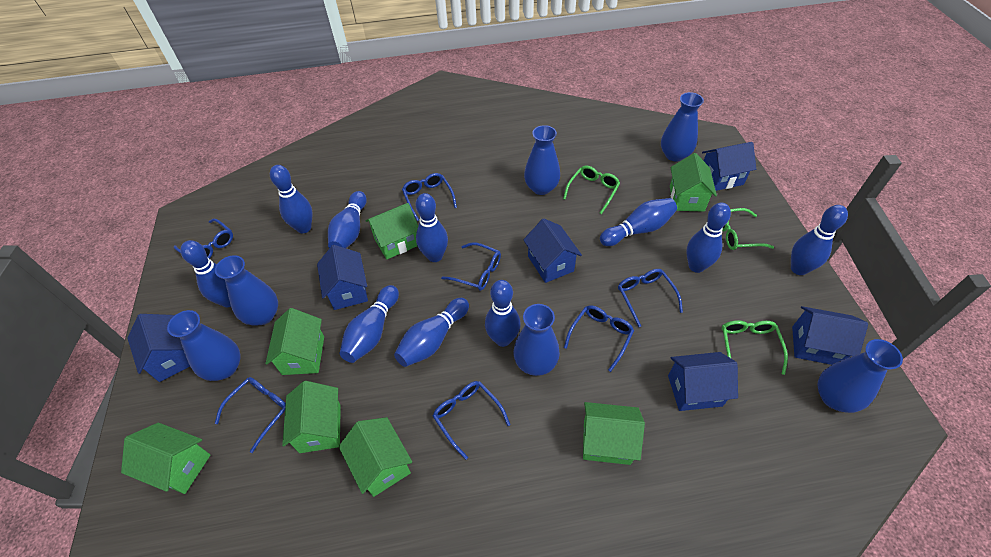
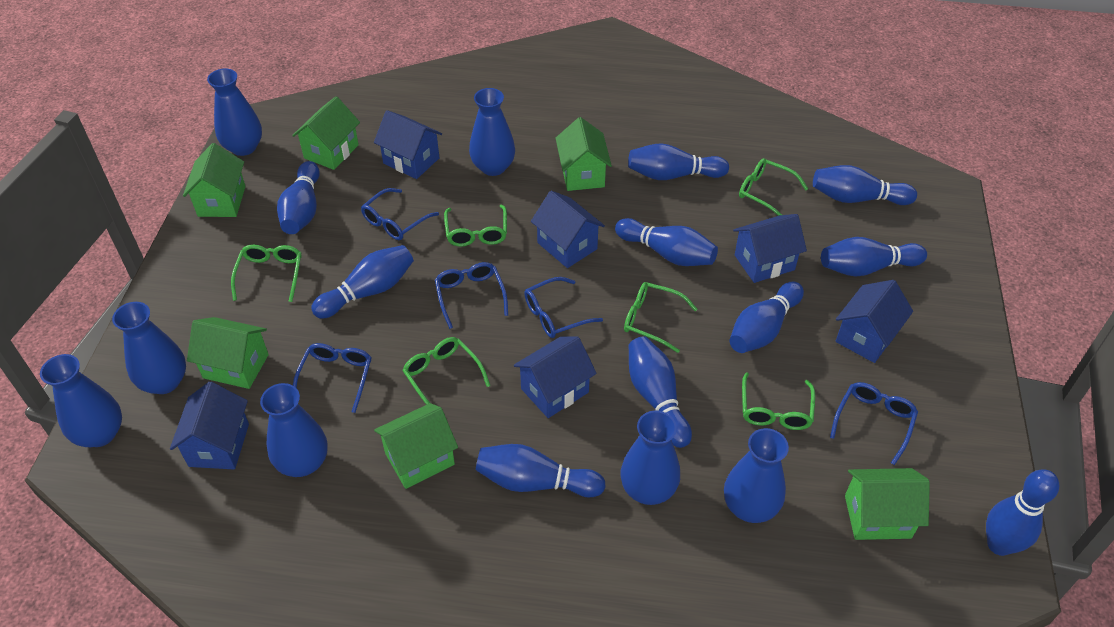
blue glasses: [174,219,233,259] [215,377,286,453] [402,173,457,221] [433,381,511,460] [441,242,501,291] [564,305,634,372] [618,269,683,327] = 7 -> [293,343,372,413] [361,188,439,240] [435,262,508,329] [524,277,603,338] [830,382,918,465] = 5
blue vase: [167,310,241,381] [215,255,278,326] [513,304,560,376] [524,125,560,195] [661,92,704,162] [818,339,903,413] = 6 -> [40,354,122,447] [112,302,186,394] [207,69,262,156] [260,383,328,477] [469,88,515,176] [620,411,680,505] [724,428,789,523] = 7
green glasses: [563,166,620,214] [722,208,774,250] [722,320,788,375] = 3 -> [231,245,301,302] [402,337,490,405] [444,205,507,247] [624,282,697,353] [739,158,808,216] [742,372,815,430] = 6
green house: [121,423,210,494] [265,308,324,375] [282,381,341,453] [339,417,412,497] [365,203,418,259] [583,402,645,465] [670,153,717,212] = 7 -> [183,143,246,217] [187,317,269,389] [292,96,360,170] [374,403,458,489] [555,117,612,191] [845,468,930,540] = 6

